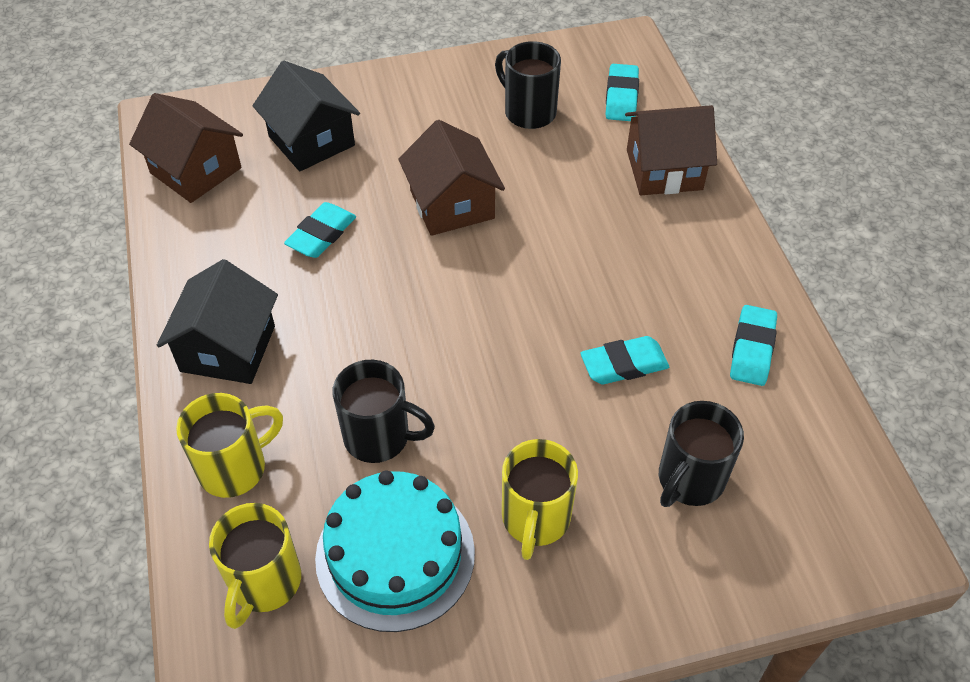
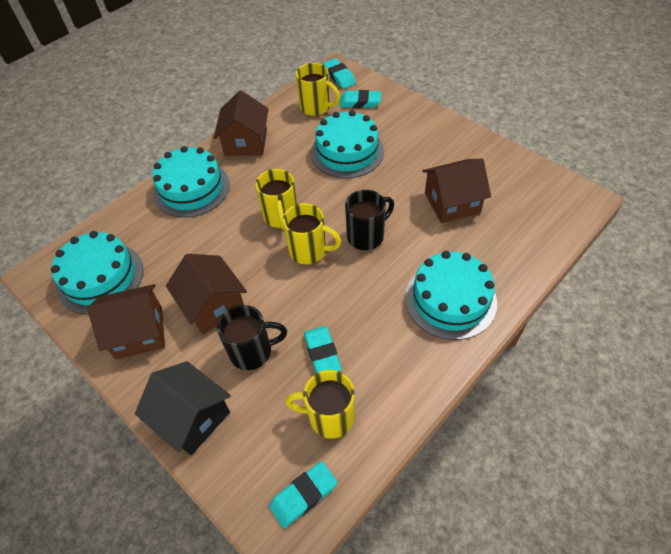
black house: [157,259,278,384] [252,61,360,171] = 2 -> [135,361,231,455] = 1
black mug: [332,360,435,463] [495,41,561,129] [659,401,744,507] = 3 -> [217,305,287,370] [345,190,394,250] = 2
brown house: [129,93,243,203] [398,120,505,236] [625,105,717,195] = 3 -> [87,284,165,359] [166,254,247,334] [214,90,268,156] [422,159,491,223] = 4
turquoise cake: [315,471,475,632] = 1 -> [51,231,143,314] [152,146,230,218] [311,110,384,178] [405,251,497,340] = 4
yellow mug: [176,393,283,498] [209,503,301,629] [502,439,578,560] = 3 -> [255,169,297,230] [283,203,341,264] [285,370,355,439] [296,63,340,116] = 4

